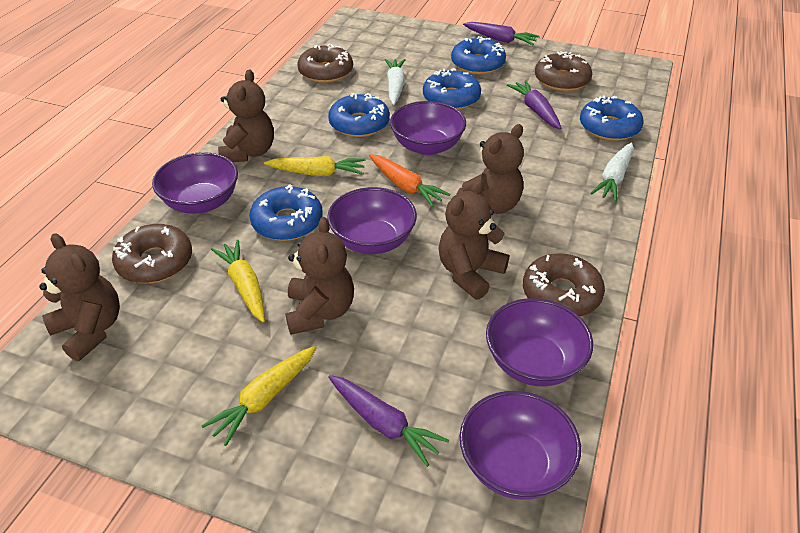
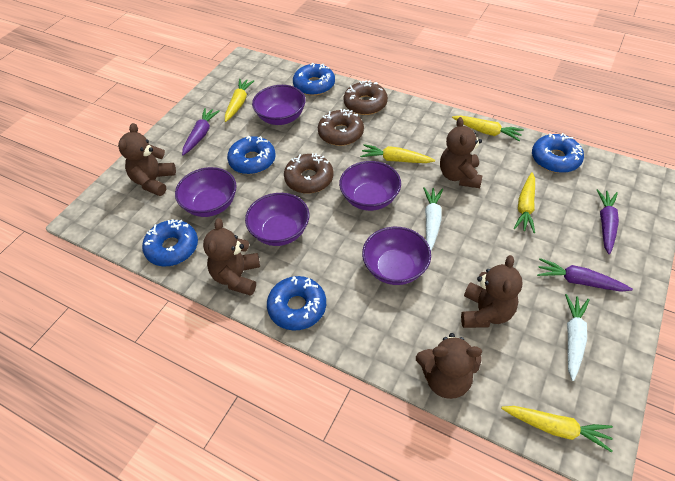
brown donut: [112,224,192,283] [297,44,353,83] [523,253,605,316] [535,51,592,91] = 4 -> [284,153,334,194] [318,109,364,146] [344,80,388,115] = 3
orange carrot: [369,154,450,207] = 1 -> none = 0
yellow carrot: [201,346,317,446] [211,240,265,322] [264,156,365,176] = 3 -> [225,79,254,122] [360,144,435,163] [452,116,524,141] [501,406,613,452] [513,172,535,233] = 5

